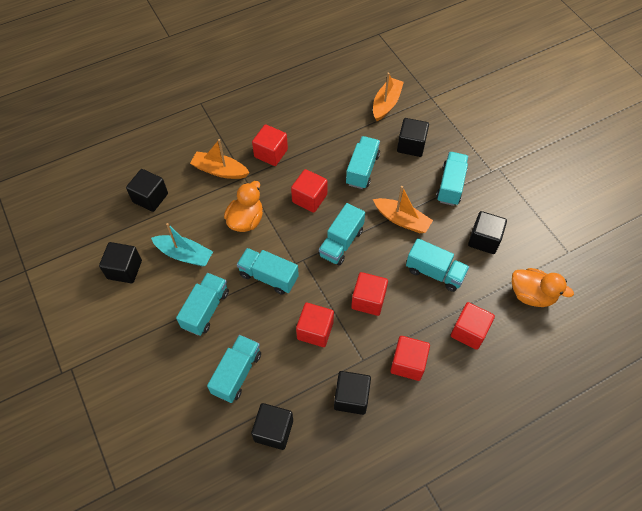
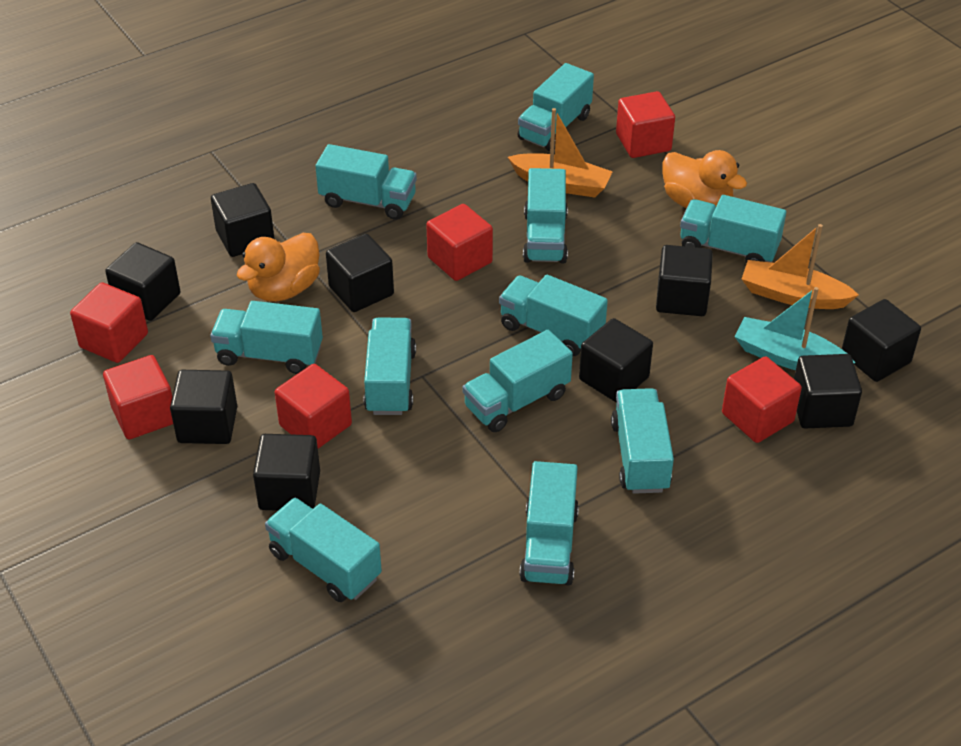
black cube: [99,242,142,284] [126,169,168,212] [251,403,293,450] [334,371,371,415] [397,118,429,157] [468,211,507,254] = 6 -> [105,242,180,321] [170,370,237,444] [211,183,275,257] [253,434,320,511] [326,234,394,312] [579,318,653,403] [656,245,713,316] [794,354,862,429] [842,299,921,382] = 9
orange boat: [190,139,250,179] [373,73,404,121] [373,186,433,233] = 3 -> [508,108,613,197] [742,224,859,309] = 2
turquoise truck: [176,273,229,336] [207,335,261,403] [237,248,299,295] [319,203,365,266] [346,136,380,189] [406,238,469,292] [436,152,468,206] = 7 -> [210,301,323,374] [265,498,382,602] [315,144,417,220] [364,318,416,415] [463,330,573,432] [499,275,608,356] [518,63,594,151] [519,461,579,585] [523,168,568,264] [611,388,674,494] [680,195,786,263] = 11

